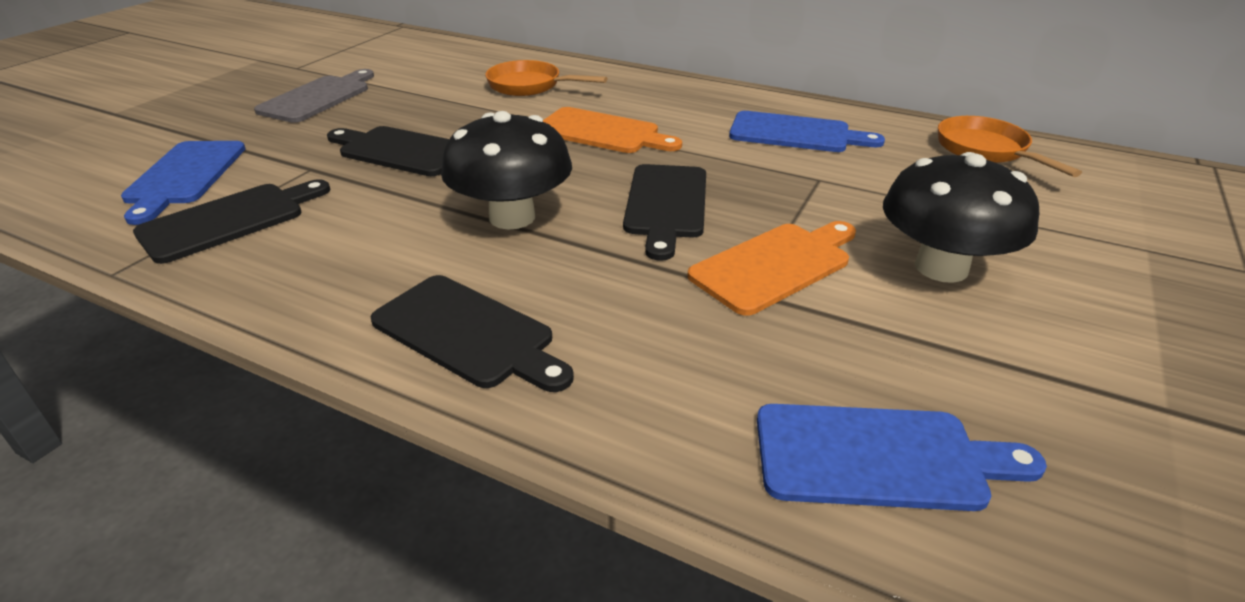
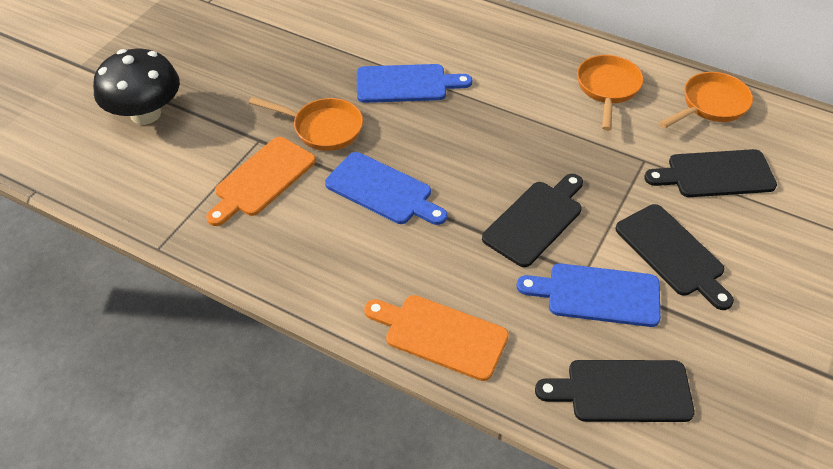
black mushroom: [441,111,572,229] [883,152,1039,283] = 2 -> [93,49,180,125] = 1
grey cutting board: [254,69,374,123] = 1 -> none = 0
orange pan: [485,60,607,96] [938,116,1082,177] = 2 -> [249,97,363,151] [577,55,644,131] [659,72,753,129] = 3

